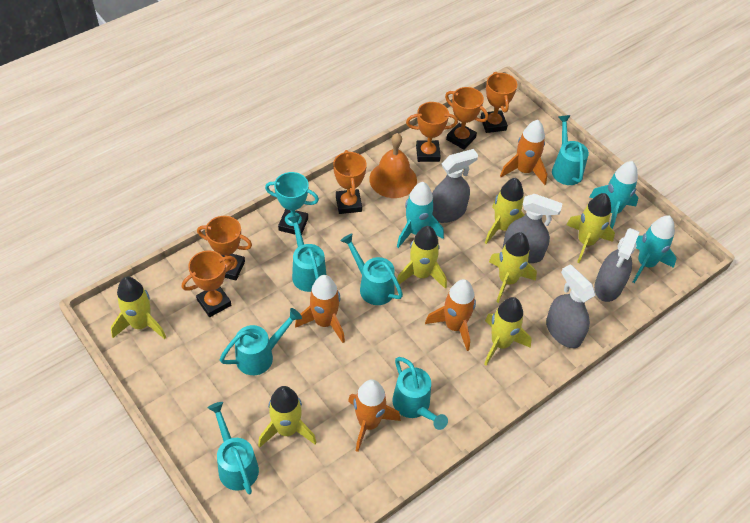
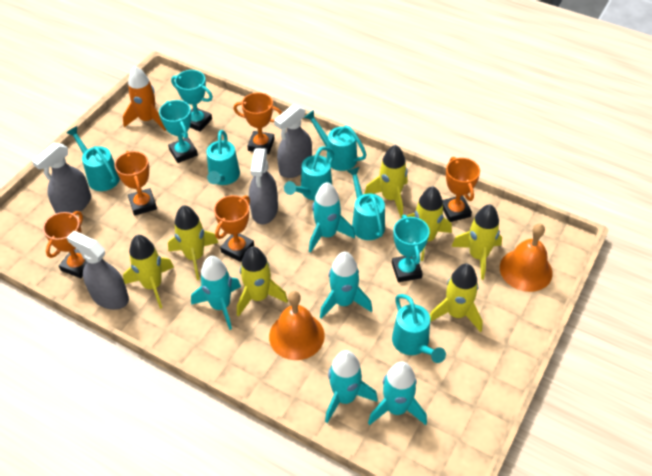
orange bell: [369,133,417,198] = 1 -> [269,291,325,360] [500,223,553,292] = 2
orange rocket: [295,275,345,343] [348,379,401,452] [425,279,476,351] [500,120,547,185] = 4 -> [123,66,166,131] = 1
orange trophy: [182,251,235,317] [197,216,252,281] [333,150,367,214] [406,102,458,162] [445,87,488,150] [480,72,517,133] = 6 -> [43,211,87,278] [114,151,157,216] [214,195,254,262] [233,92,282,154] [443,157,480,222] = 5
turquoise rocket: [397,182,444,248] [589,161,638,229] [633,215,676,283] = 3 -> [191,256,241,330] [309,182,355,253] [320,252,373,319] [325,350,378,423] [368,362,427,425] = 5
turquoise trophy: [265,172,319,235] = 1 -> [159,100,198,163] [171,70,213,132] [392,215,430,282] = 3

